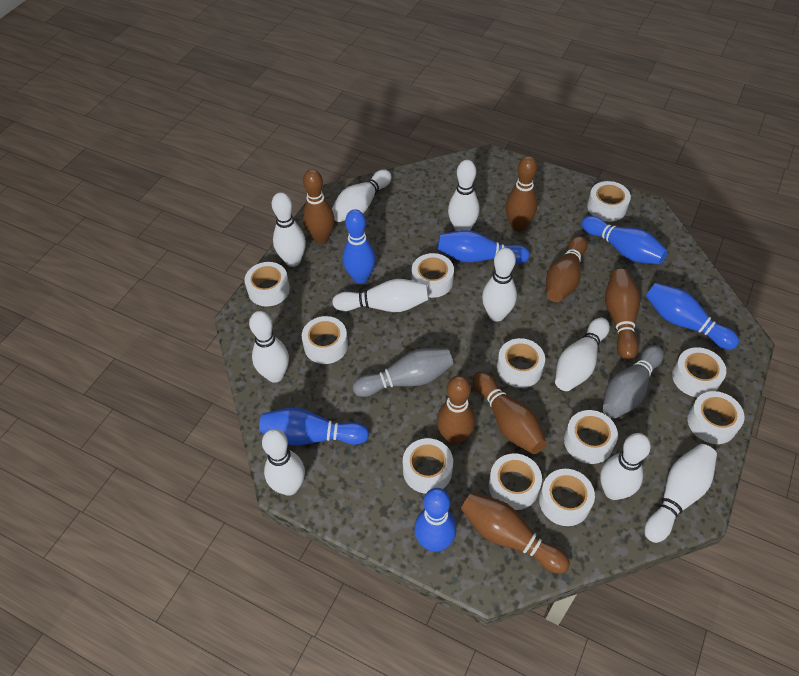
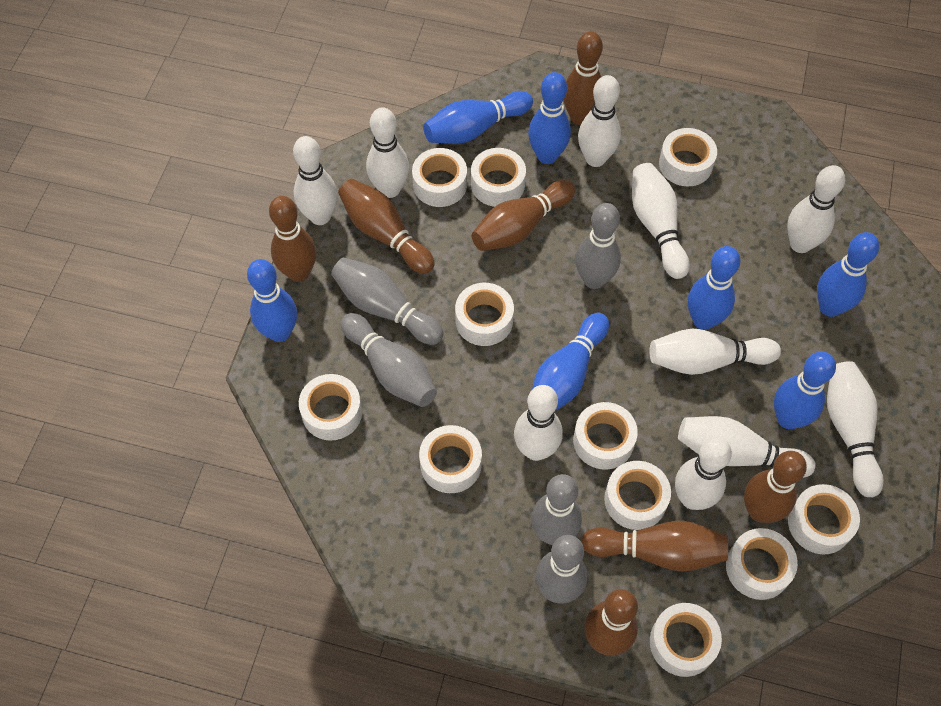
blue bowling pin: [259,408,369,446] [343,209,376,284] [414,488,456,552] [438,230,530,264] [582,216,668,264] [646,283,739,350] = 6 -> [247,259,297,342] [423,91,533,144] [528,72,571,164] [532,313,609,411] [688,246,741,330] [774,351,836,429] [817,232,879,317] = 7
grey bowling pin: [353,348,454,397] [602,345,664,418] = 2 -> [331,257,444,345] [341,313,437,407] [531,474,582,545] [536,535,587,604] [575,203,621,289] = 5

